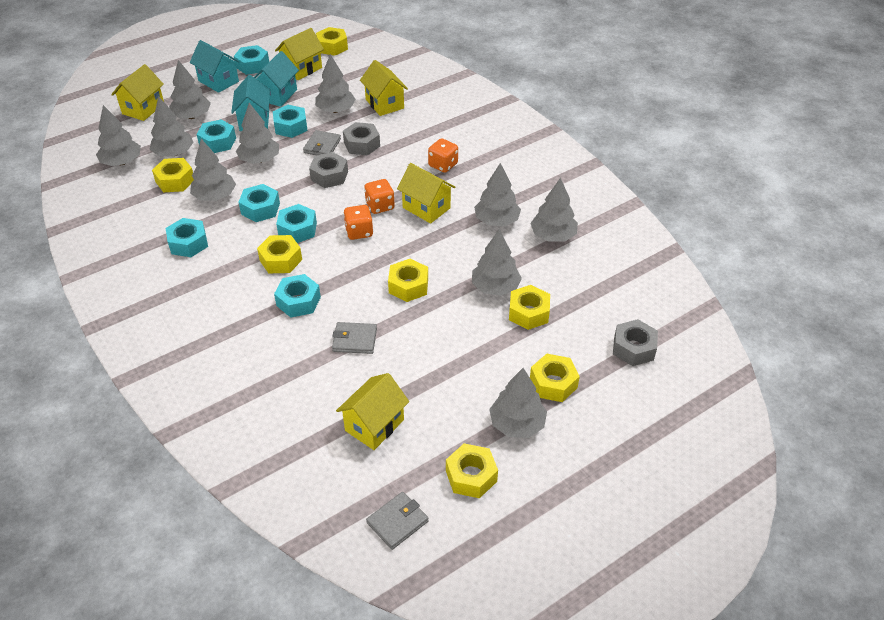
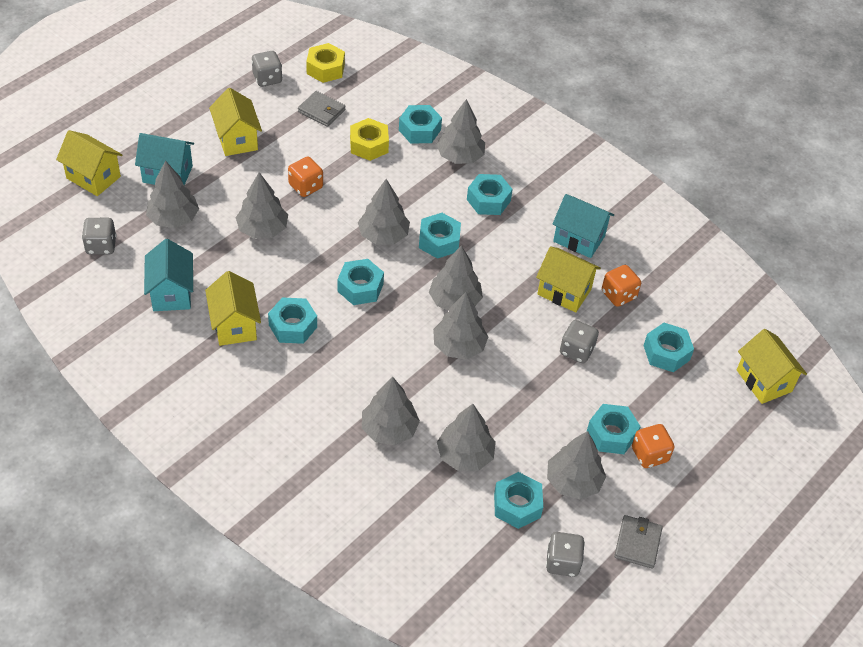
grey dice: none = 0 -> [82,218,117,255] [251,51,283,87] [546,532,585,577] [560,320,599,363] = 4
grey nut: [309,152,348,188] [343,122,380,155] [613,319,658,366] = 3 -> none = 0
grey tree: [96,105,141,166] [150,96,194,157] [169,60,211,119] [190,139,236,201] [236,103,279,164] [315,54,356,113] [472,229,522,296] [474,163,521,226] [489,368,547,438] [530,178,578,242] = 10 -> [146,161,199,228] [236,172,288,239] [358,179,410,244] [362,377,420,445] [429,245,483,311] [433,292,488,359] [436,99,485,164] [437,404,496,471] [547,431,606,500] = 9
grey wallet: [303,130,341,155] [332,322,377,354] [366,492,429,550] = 3 -> [298,91,346,127] [614,515,663,569] = 2
turquoise nut: [166,218,208,257] [197,119,236,153] [234,45,269,75] [239,184,280,222] [273,105,308,138] [274,274,321,318] [276,204,317,243] = 7 -> [268,297,317,344] [337,259,384,305] [399,105,442,143] [419,213,461,259] [467,174,513,215] [494,472,543,529] [587,404,641,454] [644,323,694,372] = 8
yellow nut: [152,158,194,192] [257,235,302,273] [316,27,348,56] [388,259,428,302] [446,443,498,498] [509,285,550,330] [530,354,580,402] = 7 -> [306,43,345,83] [350,118,389,161] = 2

